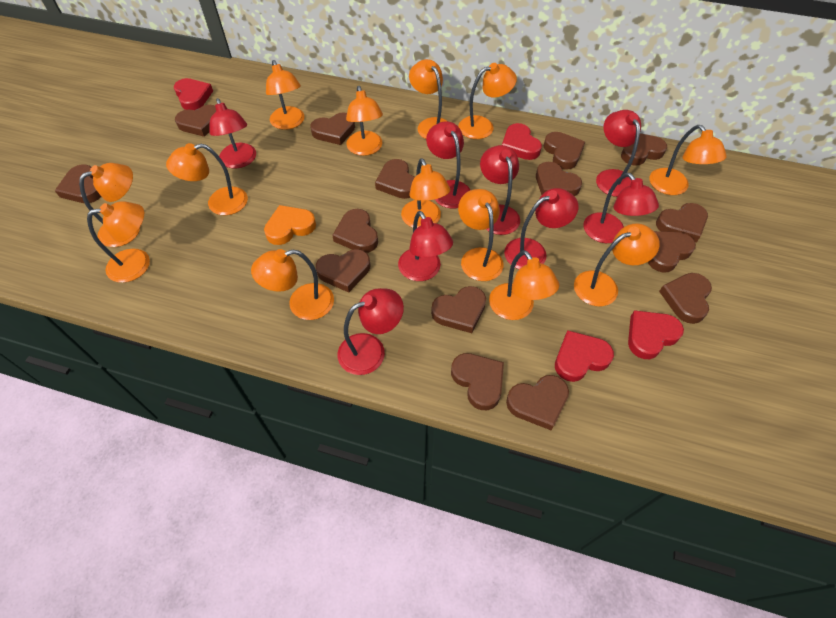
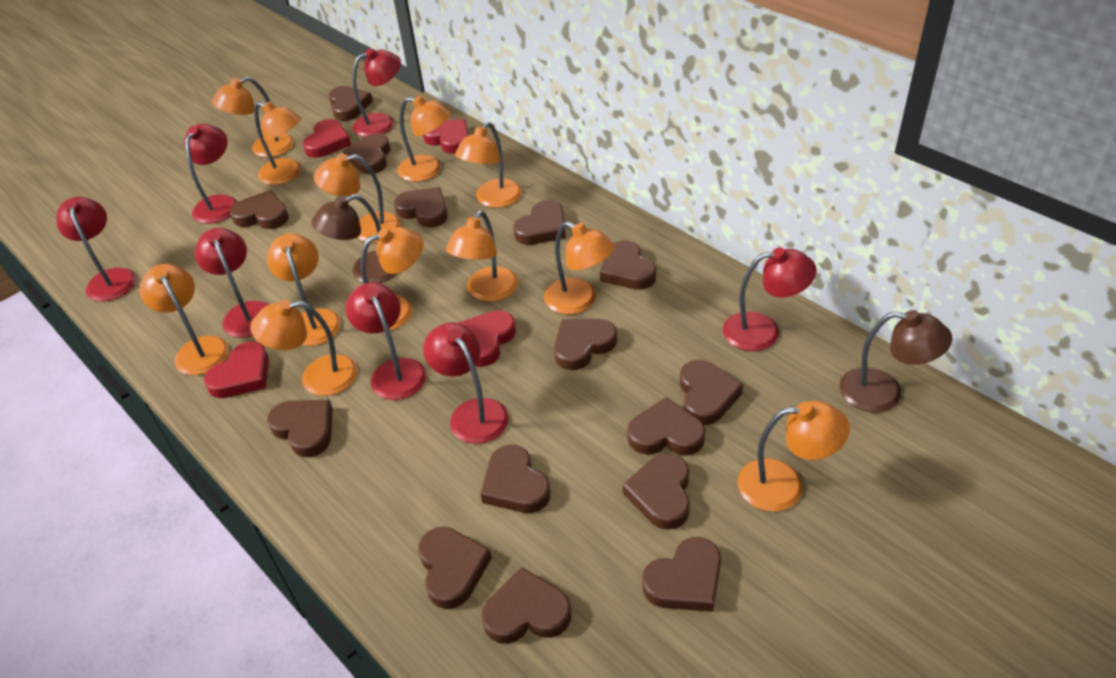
brown lamp: none = 0 -> [311,194,398,283] [840,310,953,413] = 2
orange heart: [264,205,316,245] = 1 -> none = 0
orange lamp: [79,163,140,247] [87,201,150,283] [166,143,248,215] [251,249,334,320] [266,60,304,130] [346,86,383,156] [401,158,450,228] [409,59,447,139] [458,63,517,139] [458,189,504,281] [489,250,559,320] [574,224,660,306] [649,125,727,195] = 13 -> [139,264,229,375] [212,77,294,157] [250,300,357,396] [254,102,302,185] [267,233,341,346] [313,154,401,242] [361,227,424,330] [397,96,451,182] [446,211,518,301] [455,122,522,208] [544,221,615,314] [738,401,850,512] = 12
red lamp: [210,98,256,168] [338,288,404,375] [398,211,453,281] [426,121,470,208] [480,145,520,235] [504,188,578,269] [584,173,659,243] [596,110,641,197] = 8 -> [56,197,136,302] [184,124,237,224] [195,228,269,338] [345,282,426,400] [352,48,401,137] [423,322,509,444] [723,248,817,351] = 7

